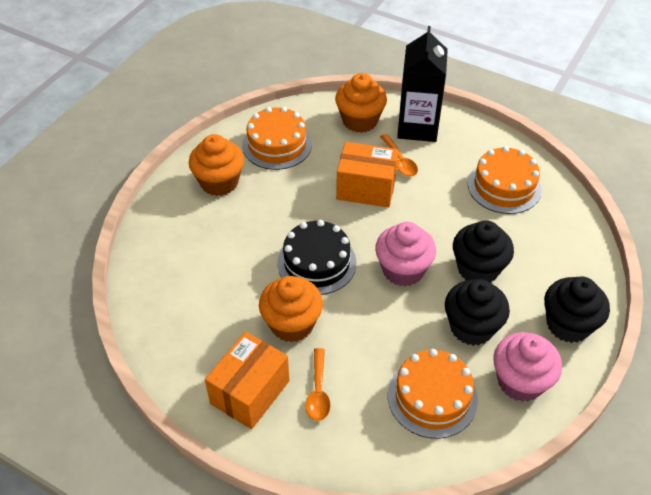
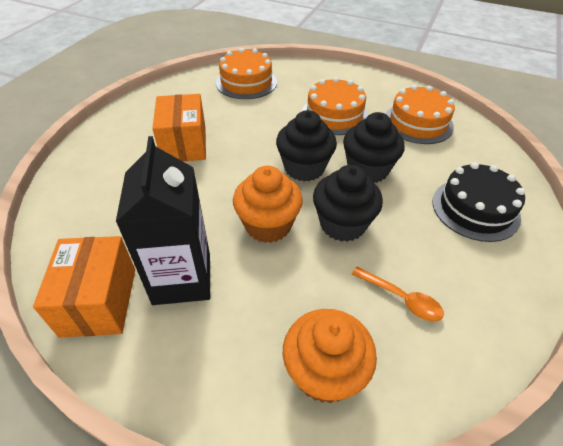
orange cupcake: [189,134,244,196] [259,276,323,342] [335,73,387,133] = 3 -> [233,166,303,243] [283,309,377,403] = 2
orange spoon: [305,348,330,421] [380,134,418,177] = 2 -> [352,267,444,321] = 1
pink cupcake: [375,222,436,287] [493,332,562,402] = 2 -> none = 0

